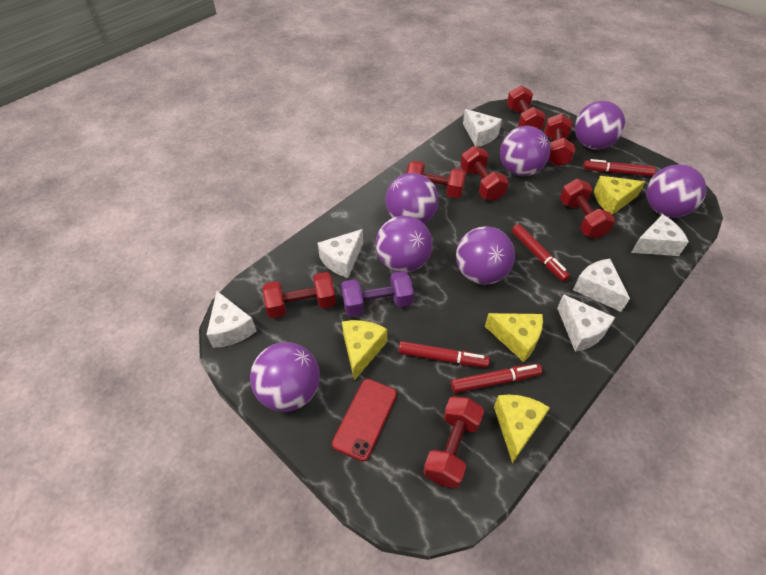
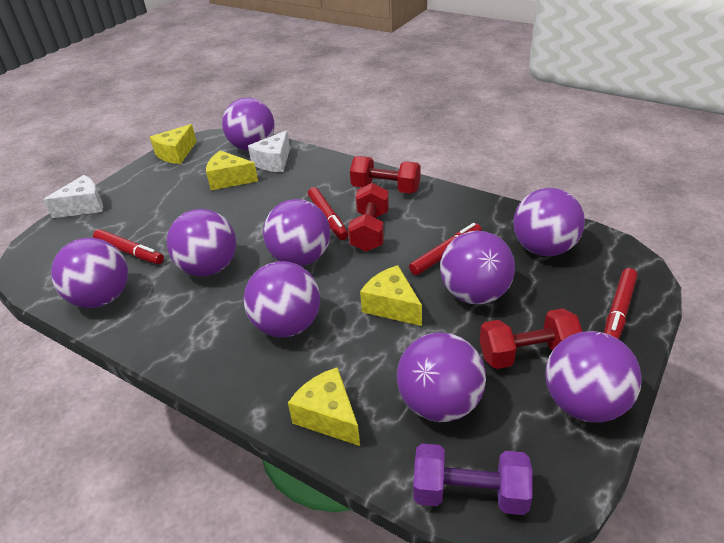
purple ball: [250,342,320,412] [375,215,433,273] [385,173,439,224] [456,226,515,285] [500,126,551,176] [575,101,625,150] [646,164,706,218] = 7 -> [51,238,128,308] [167,209,236,276] [222,98,275,151] [244,261,320,338] [263,199,330,266] [397,332,486,422] [440,231,515,304] [513,188,585,256] [545,331,642,423] = 9
red dumbbell: [263,272,336,318] [406,161,466,198] [423,396,484,489] [460,146,509,201] [507,85,546,130] [545,113,575,166] [560,179,615,239] = 7 -> [348,183,389,252] [350,156,421,194] [480,308,583,369] = 3
red phone: [332,379,397,461] = 1 -> none = 0
white cheese: [206,291,257,348] [318,229,363,278] [463,109,502,147] [557,294,615,352] [573,259,630,312] [631,214,689,256] = 6 -> [43,175,103,218] [248,130,290,172] = 2

